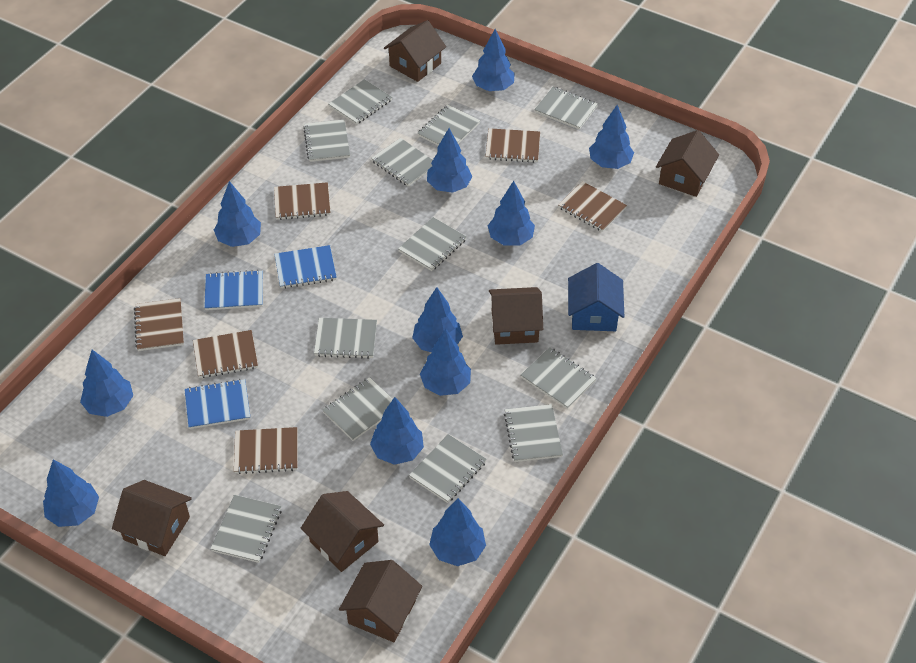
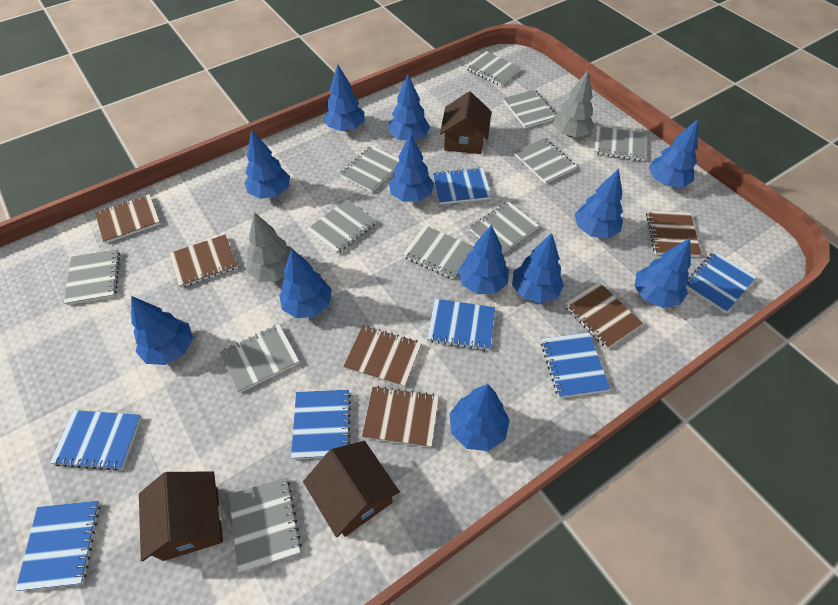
blue house: [568,263,624,331] = 1 -> none = 0
blue notebook: [184,379,250,429] [204,270,263,310] [274,245,337,289] = 3 -> [15,501,100,591] [50,410,142,470] [291,390,351,459] [427,299,495,351] [433,167,492,205] [541,332,610,398] [686,251,757,313] = 7
blue tree: [43,459,99,527] [80,350,133,417] [214,181,261,247] [370,397,424,465] [412,287,463,352] [420,329,471,396] [427,128,472,193] [429,498,486,566] [472,29,515,91] [488,181,535,245] [589,105,634,169] = 11 -> [131,296,193,365] [244,130,290,199] [279,249,332,318] [324,64,365,131] [389,74,430,141] [389,133,434,202] [449,384,510,451] [458,225,509,294] [512,233,564,304] [575,169,623,238] [634,238,691,308] [649,119,698,187] = 12
brown house: [112,480,192,556] [301,491,384,572] [339,560,422,642] [384,20,446,82] [489,287,543,345] [656,130,719,197] = 6 -> [139,472,223,561] [303,441,400,537] [440,91,491,154] = 3
grey notebook: [210,495,282,563] [303,119,350,162] [314,318,377,359] [323,377,393,441] [329,79,392,125] [371,138,433,187] [398,217,467,271] [409,434,487,503] [418,105,480,146] [504,404,563,462] [521,347,597,409] [534,87,598,130] = 12 -> [64,249,120,305] [219,324,299,393] [229,477,302,573] [306,200,376,254] [340,145,399,193] [403,225,474,279] [466,51,521,86] [470,201,539,253] [503,89,557,128] [514,138,577,184] [594,126,646,161] = 11
grey tree: none = 0 -> [247,212,292,281] [553,70,595,137] = 2

